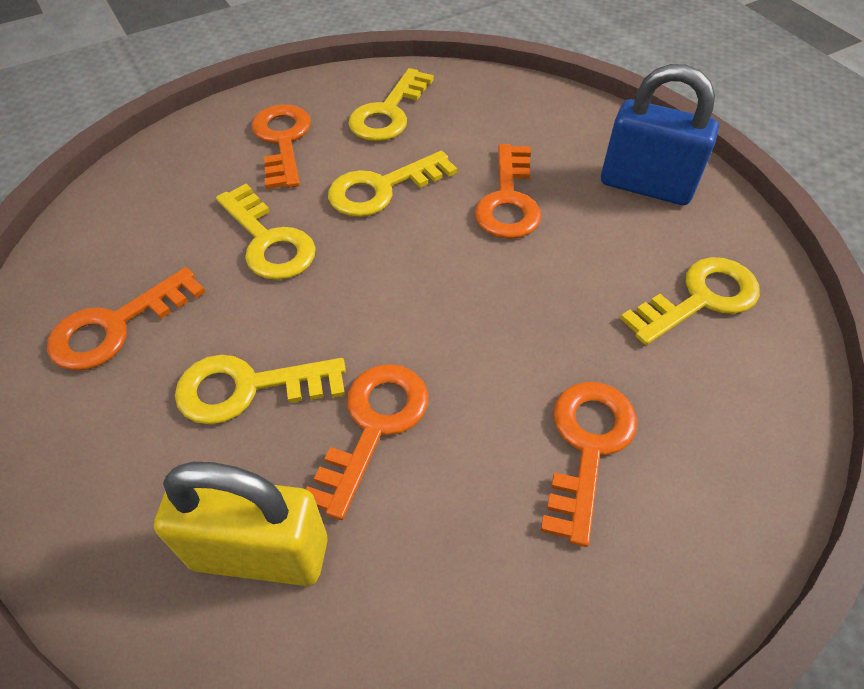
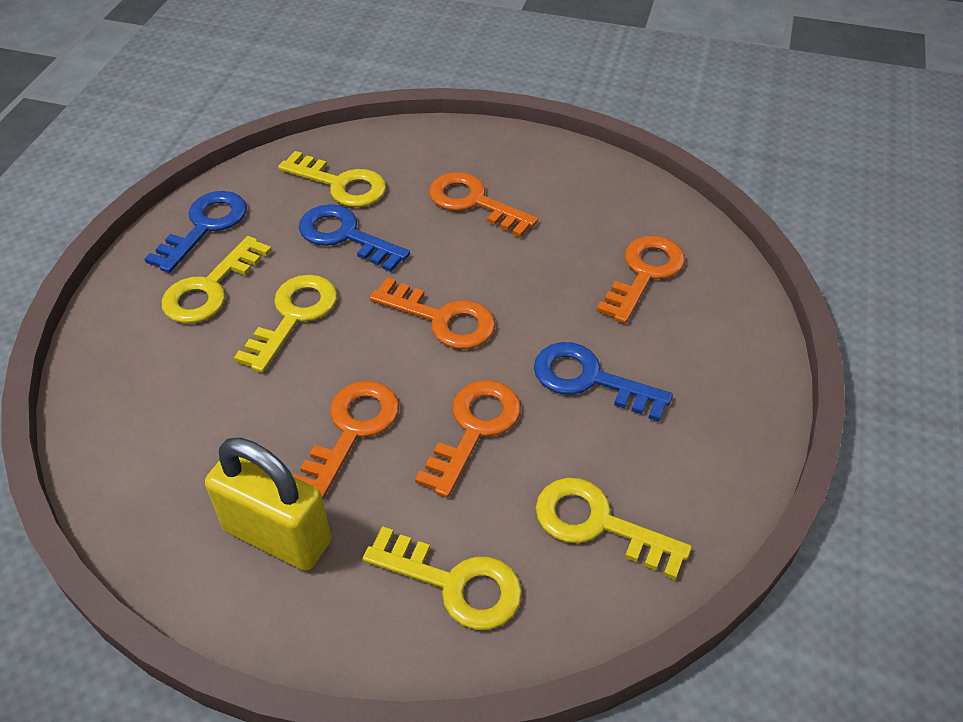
blue key: none = 0 -> [144,191,247,273] [299,204,410,272] [534,342,673,422] = 3
blue padlock: [601,64,719,205] = 1 -> none = 0

